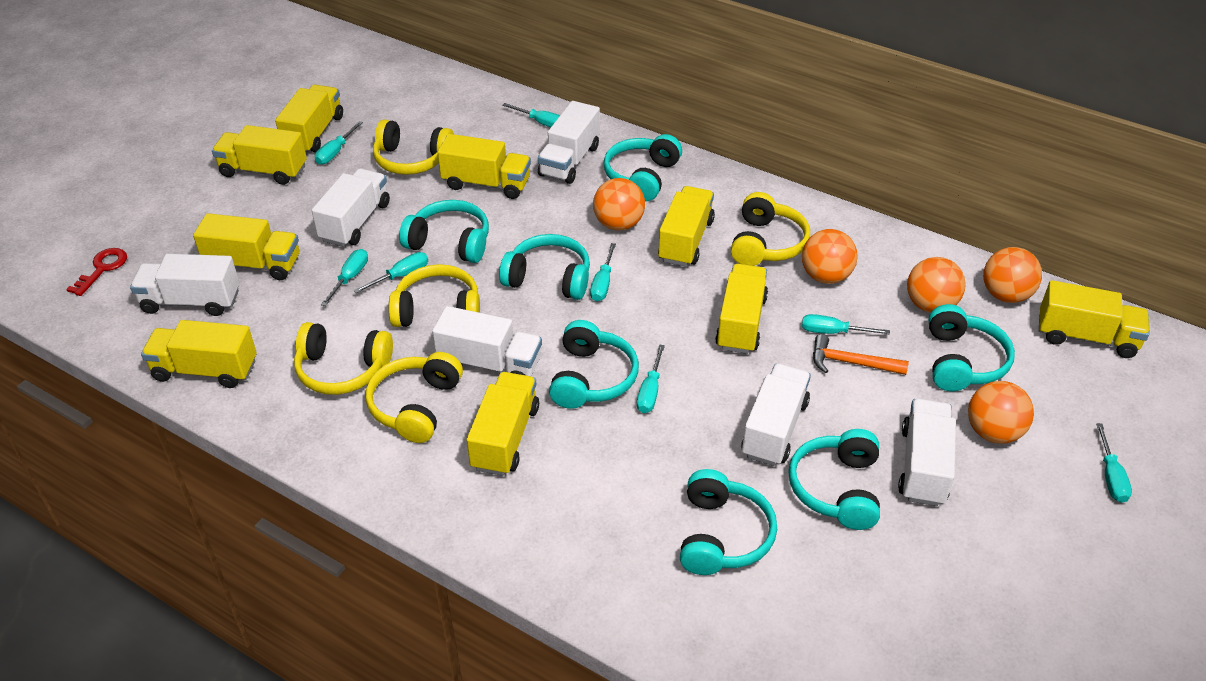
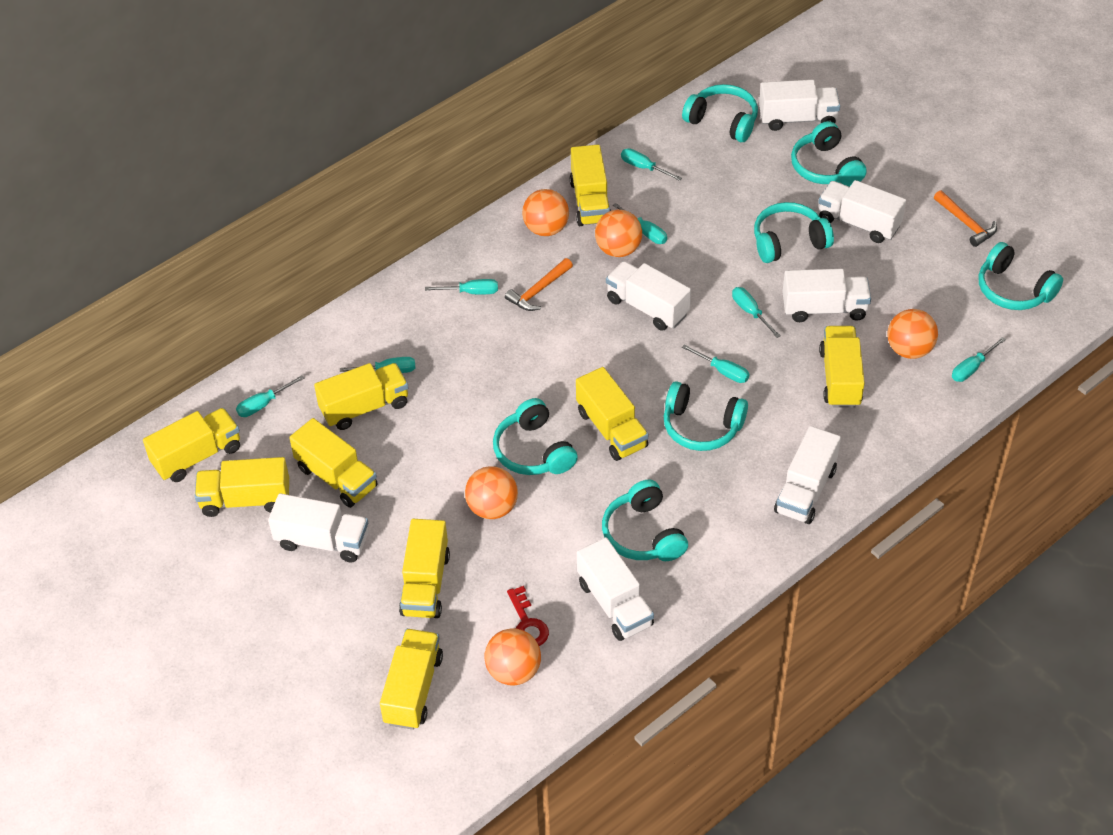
orange hammer: [813,334,909,375] = 1 -> [505,258,573,311] [934,190,997,247] = 2
white truck: [130,254,239,316] [312,168,390,247] [432,306,542,376] [538,101,600,184] [741,364,811,466] [898,399,956,506] = 6 -> [268,493,368,563] [577,537,654,641] [606,261,691,331] [759,80,840,131] [774,426,841,524] [783,269,871,322] [818,180,906,243] = 7
yellow headphones: [294,322,393,395] [366,352,463,443] [373,119,454,175] [388,264,480,327] [731,192,810,266] = 5 -> none = 0

